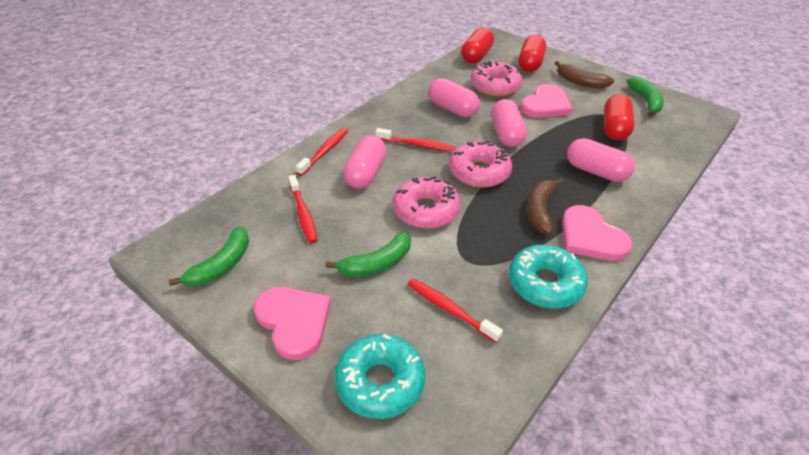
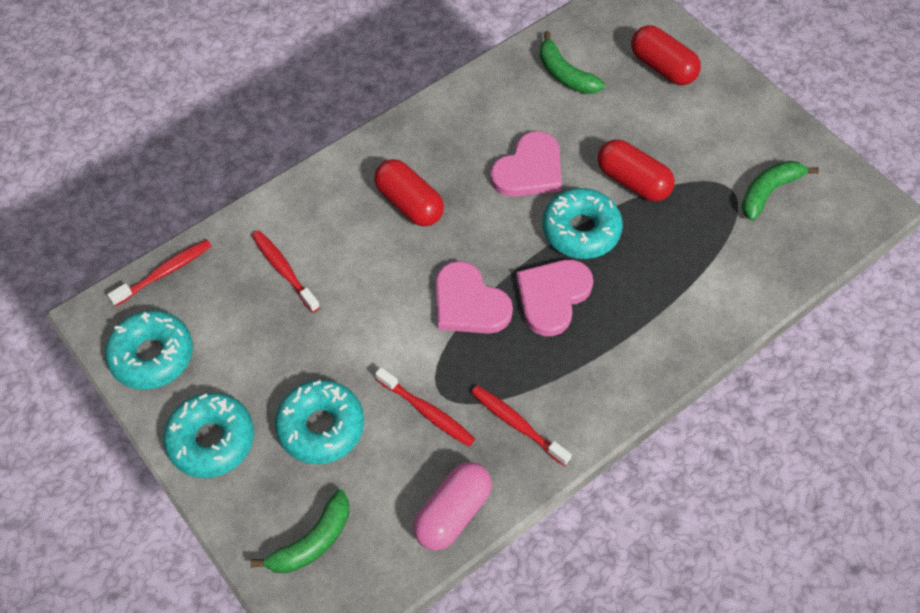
brown banana: [527,178,563,234] [555,61,614,89] = 2 -> none = 0
pink capsule: [343,135,387,189] [428,78,480,117] [491,99,527,147] [567,138,635,182] = 4 -> [413,462,492,550] = 1
pink donut: [393,176,461,229] [449,141,512,188] [471,61,523,96] = 3 -> none = 0
turquoise donut: [334,334,425,419] [509,245,588,308] = 2 -> [105,310,193,390] [163,393,254,478] [275,380,364,464] [542,188,623,259] = 4

